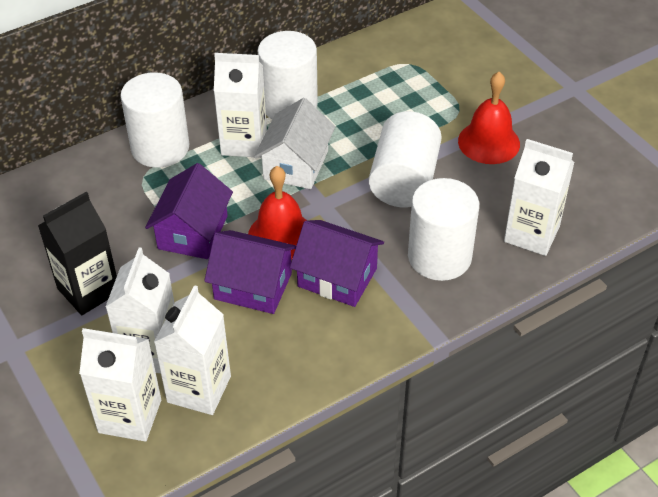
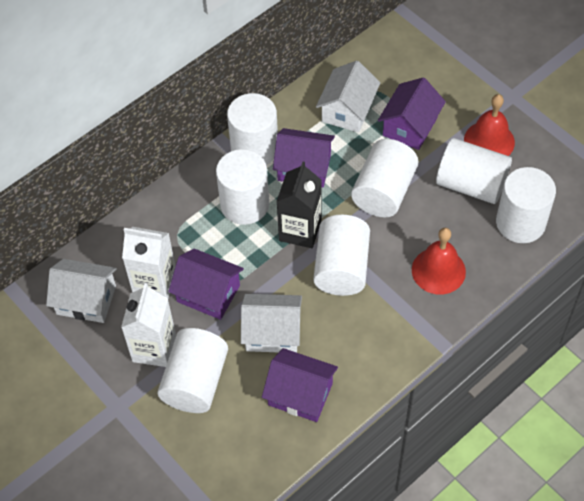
purple house: [145,163,233,259] [204,230,296,314] [290,220,384,307] = 3 -> [168,249,244,320] [262,348,338,422] [273,128,335,188] [378,77,446,150] = 4
white carton: [79,328,161,441] [105,248,174,373] [154,285,231,415] [214,53,267,158] [504,139,575,256] = 5 -> [121,283,176,367] [122,227,176,298] = 2
white cylinder: [120,72,189,168] [258,31,318,119] [369,111,442,207] [408,178,479,281] = 4 -> [157,328,228,413] [216,149,269,225] [227,93,278,165] [314,215,370,296] [351,139,419,218] [436,138,512,204] [496,167,556,243] = 7
white house: [254,98,335,189] = 1 -> [46,259,117,323] [241,294,302,353] [316,60,381,133] = 3

